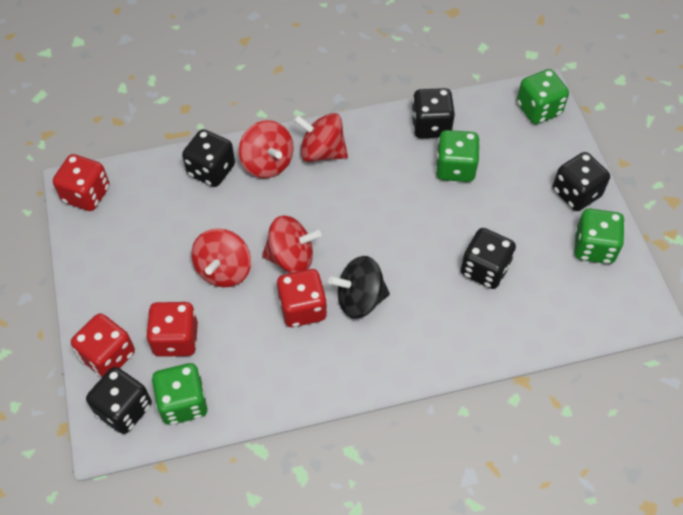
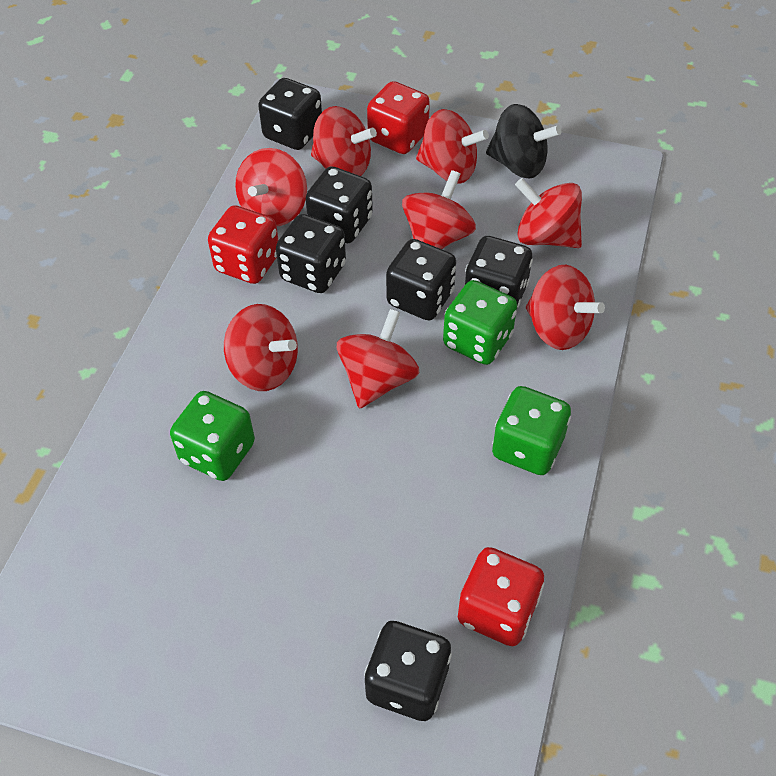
black dice: [86,367,152,434] [182,129,235,187] [411,88,455,138] [461,228,516,289] [553,152,610,211] = 5 -> [258,78,322,150] [276,214,346,293] [305,166,373,243] [364,621,452,721] [386,239,456,320] [465,236,533,308] = 6
green dice: [152,363,208,425] [436,130,480,182] [517,69,569,124] [574,208,625,264] = 4 -> [170,391,255,481] [443,280,517,365] [492,386,571,475] = 3
red dice: [53,154,110,211] [71,313,135,377] [146,302,198,357] [277,269,327,327] = 4 -> [208,205,278,284] [367,81,430,154] [458,547,544,646] = 3
red spinning top: [192,228,251,287] [239,120,294,178] [262,215,321,273] [293,113,348,162] = 4 -> [224,304,298,391] [235,148,307,226] [311,106,377,176] [337,309,419,409] [402,170,476,249] [416,109,489,184] [515,178,582,248] [526,265,605,350] = 8

